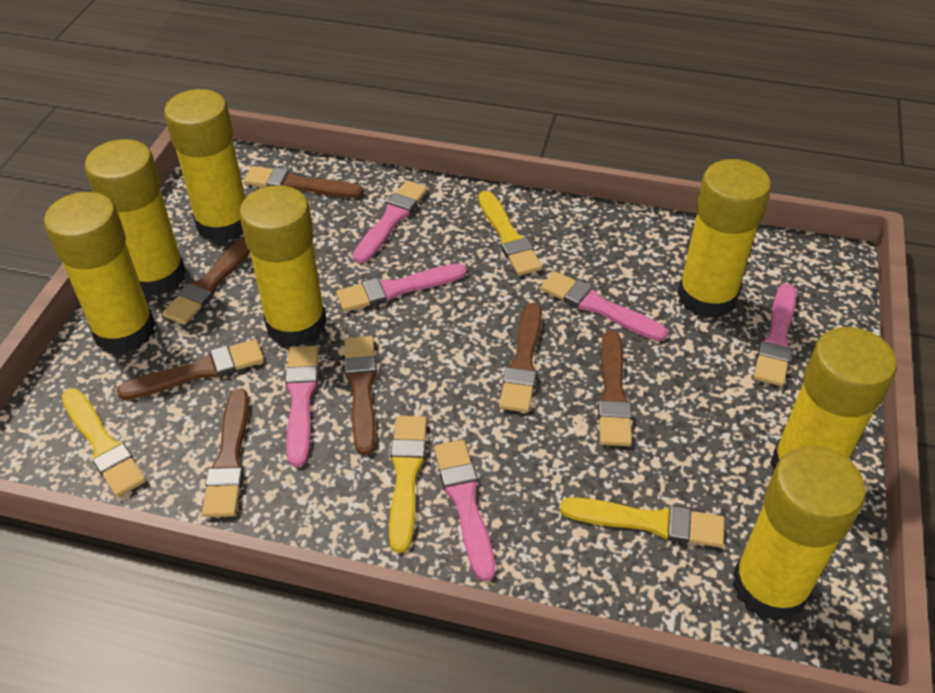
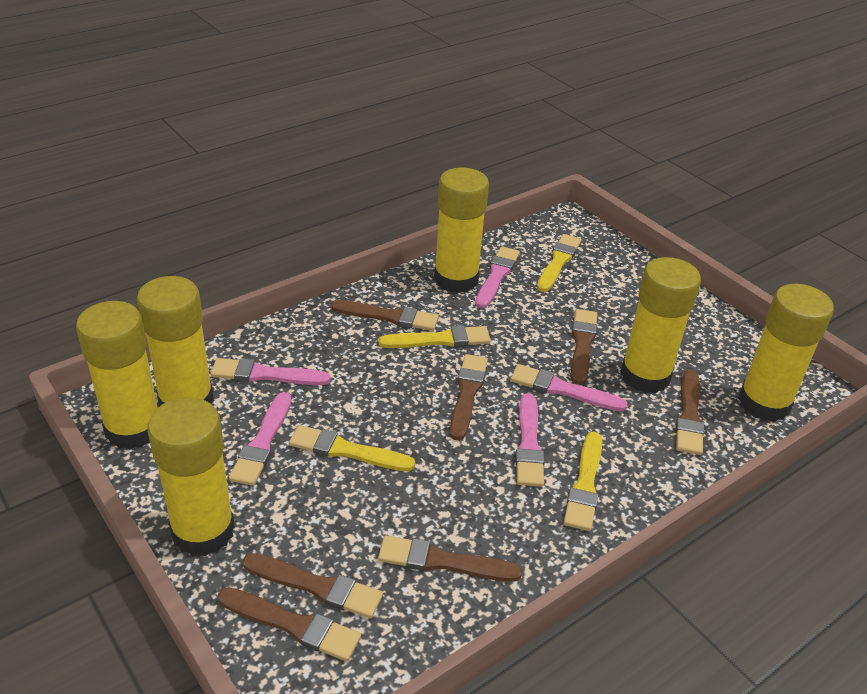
pink brush: [285,345,319,467] [336,263,467,312] [353,180,428,263] [434,440,495,581] [541,271,668,341] [754,284,796,386] = 6 -> [211,358,331,385] [229,392,292,486] [475,246,520,308] [510,364,628,411] [516,393,544,487] = 5
yellow glue stick: [44,192,156,354] [85,139,186,297] [164,89,245,242] [239,185,327,346] [677,159,771,318] [732,446,866,622] [770,327,897,474] = 7 -> [76,301,158,450] [137,276,214,406] [148,397,235,556] [434,167,489,293] [620,257,701,393] [738,284,834,422] = 6

